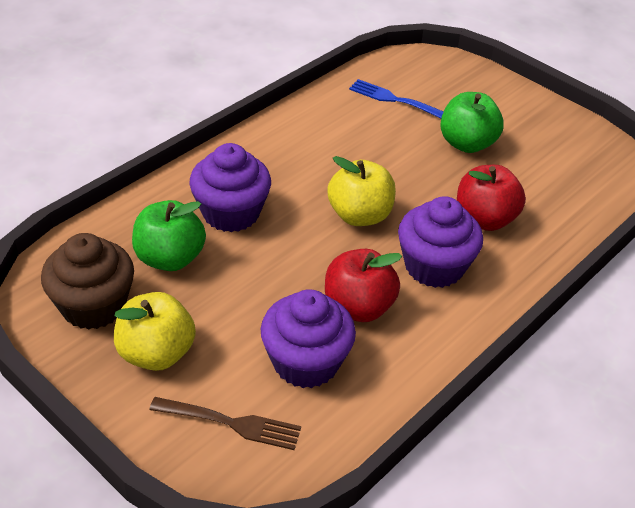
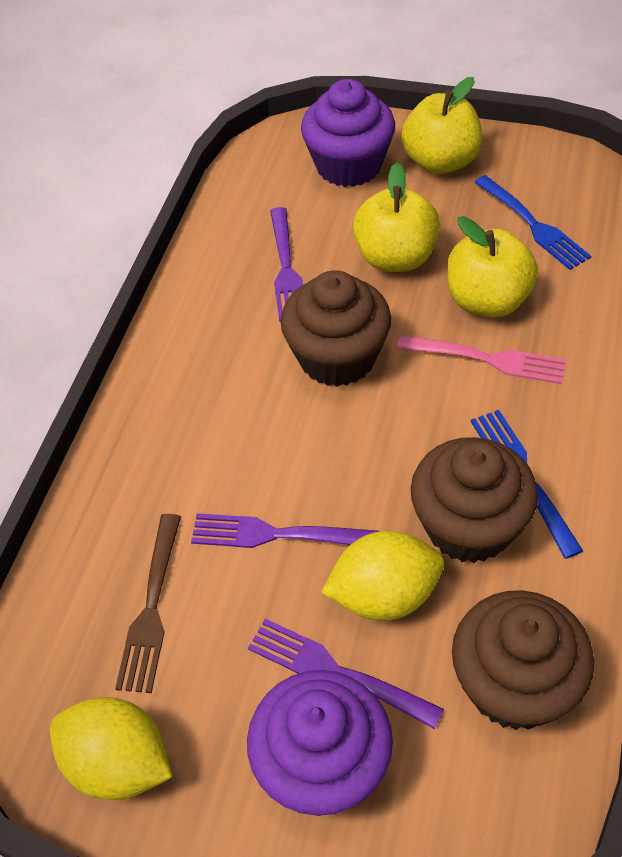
blue fork: [349,79,444,119] = 1 -> [471,410,583,559] [474,175,591,270] = 2
brown cupcake: [41,233,134,330] = 1 -> [280,270,391,387] [410,437,538,563] [452,590,594,730] = 3
green apple: [132,200,206,271] [440,92,504,153] = 2 -> none = 0
pink fork: none = 0 -> [397,335,566,384] = 1
purple cupcake: [190,143,271,232] [261,289,356,388] [398,196,483,288] = 3 -> [247,670,393,816] [301,79,395,187] = 2
purple fork: none = 0 -> [191,513,379,548] [248,619,444,729] [270,207,303,322] = 3
red apple: [325,249,402,322] [457,165,526,231] = 2 -> none = 0
yellow apple: [114,292,196,371] [327,156,396,226] = 2 -> [353,163,440,272] [401,77,482,174] [447,216,538,318] = 3
yellow lemon: none = 0 -> [50,697,172,800] [321,531,444,621] = 2

